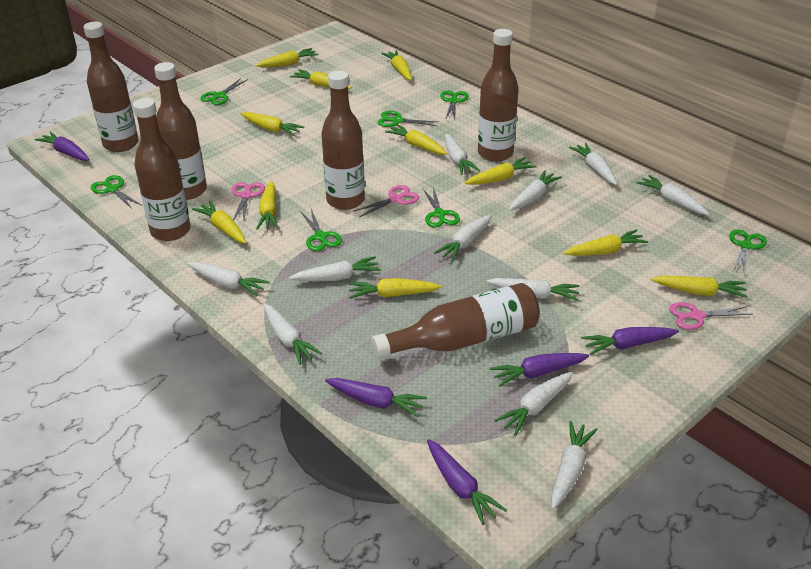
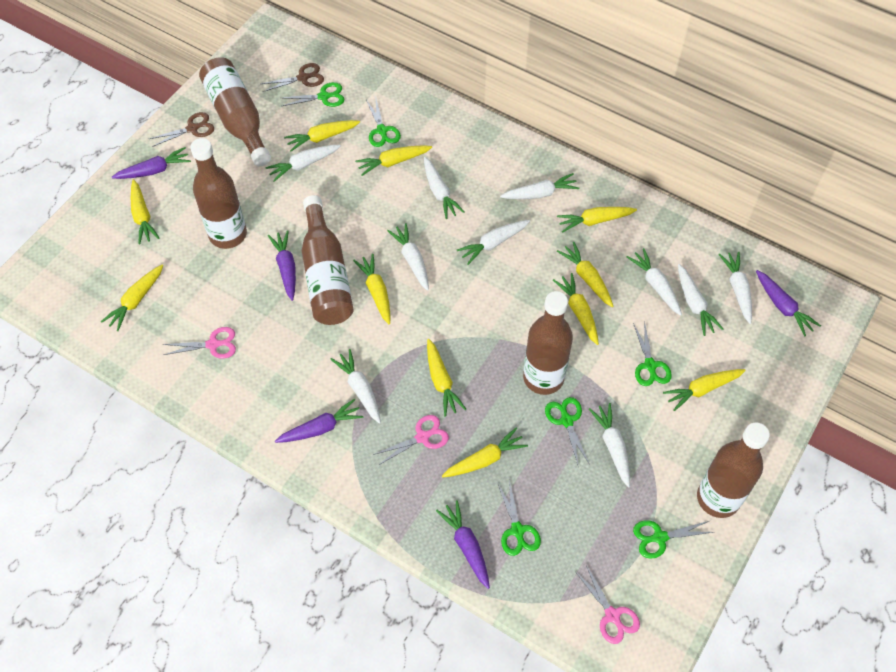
brown bottle: [83,22,139,152] [133,98,191,241] [154,62,207,200] [321,70,365,210] [371,283,540,359] [478,29,519,162] = 6 -> [190,138,247,249] [199,57,271,166] [302,195,354,325] [523,291,573,395] [697,423,770,518] = 5
brown scissors: none = 0 -> [149,112,214,147] [261,63,324,92] = 2
green scissors: [91,175,141,209] [200,78,248,105] [300,209,342,251] [378,111,438,127] [423,187,460,228] [440,90,469,120] [729,229,767,276] = 7 -> [282,82,344,107] [366,100,401,147] [497,480,541,556] [545,397,590,468] [633,321,672,386] [633,520,713,559] = 6
white carrot: [188,262,269,296] [264,304,322,364] [289,256,381,281] [434,215,492,262] [445,134,480,175] [486,278,580,301] [494,372,573,436] [509,170,562,211] [551,421,598,509] [569,143,617,185] [636,175,709,215] = 11 -> [265,145,341,182] [330,349,381,424] [387,223,429,291] [424,157,465,219] [457,220,530,265] [500,173,579,199] [589,403,630,487] [627,248,682,316] [678,264,724,336] [719,251,752,324] = 10

